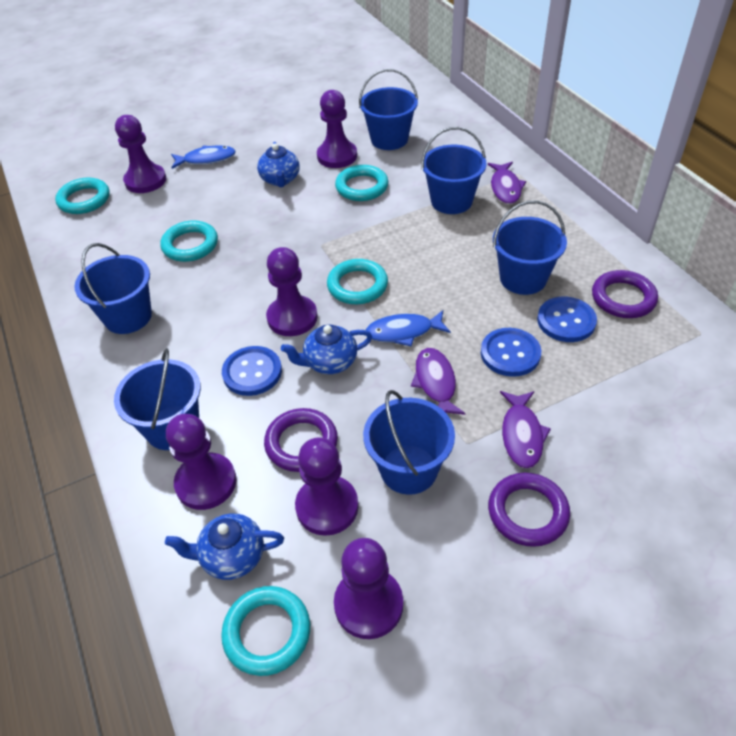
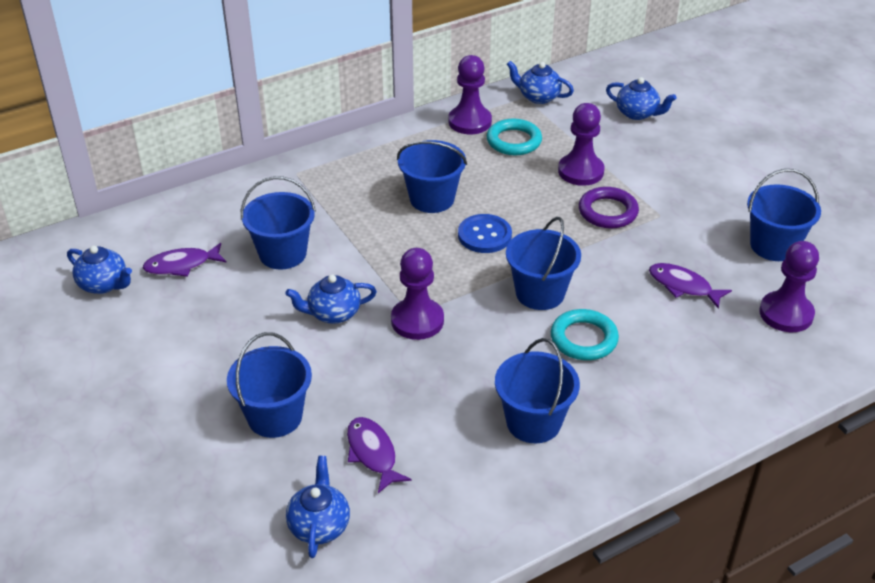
blue button: [222,346,282,396] [481,328,541,377] [537,297,597,342] = 3 -> [458,214,512,253] = 1
blue fish: [171,145,236,169] [366,310,451,347] = 2 -> none = 0
blue teapot: [165,513,284,580] [257,142,300,187] [281,324,372,374] = 3 -> [67,246,132,294] [285,274,377,324] [286,456,350,558] [507,61,574,104] [606,77,676,120] = 5
purple pawn: [115,115,166,193] [166,414,236,510] [266,247,318,336] [295,437,358,536] [317,90,357,168] [334,538,403,639] = 6 -> [391,248,444,340] [449,55,492,134] [558,103,605,186] [760,241,819,332] = 4
purple ring: [264,408,338,472] [488,473,570,547] [592,270,658,318] = 3 -> [579,187,639,228] = 1
turquoise ring: [55,177,110,214] [161,220,218,262] [221,586,310,676] [327,259,388,304] [335,165,388,201] = 5 -> [487,119,542,155] [551,309,619,360] = 2

